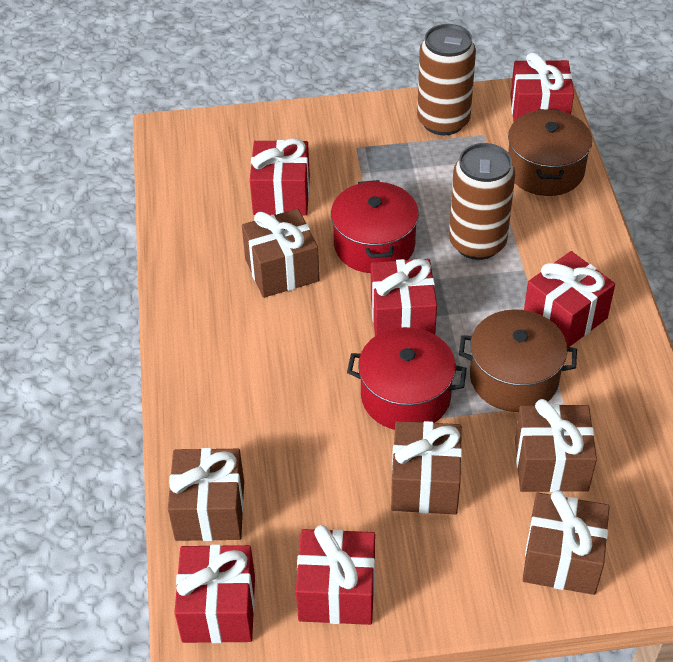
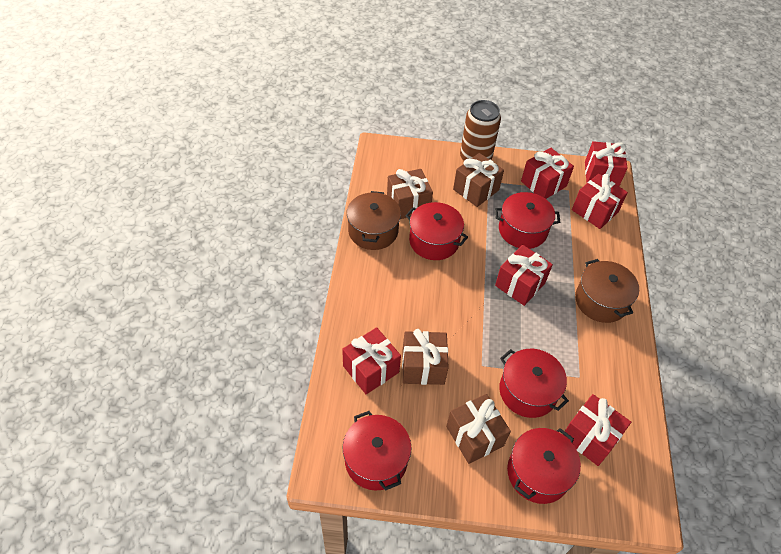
brown can: [417,24,476,135] [449,143,515,260] = 2 -> [460,100,501,161] = 1
brown gift: [168,448,244,541] [242,209,319,298] [391,421,462,515] [515,399,597,492] [523,490,610,595] = 5 -> [387,169,433,219] [402,329,449,385] [446,394,511,464] [453,153,504,207] = 4
red pot: [331,180,419,273] [347,327,467,430] = 2 -> [343,411,412,491] [405,202,468,260] [495,192,560,249] [499,349,569,418] [507,428,581,504] = 5

